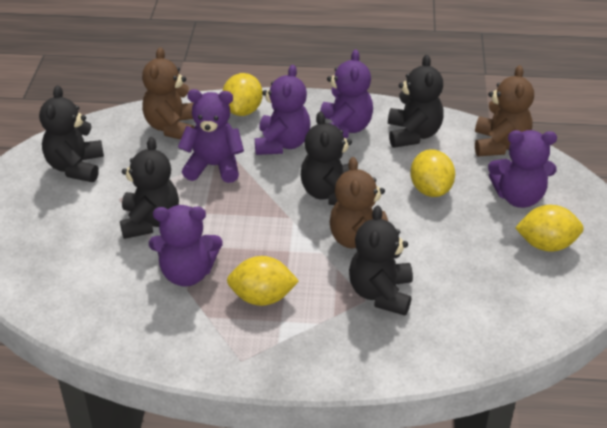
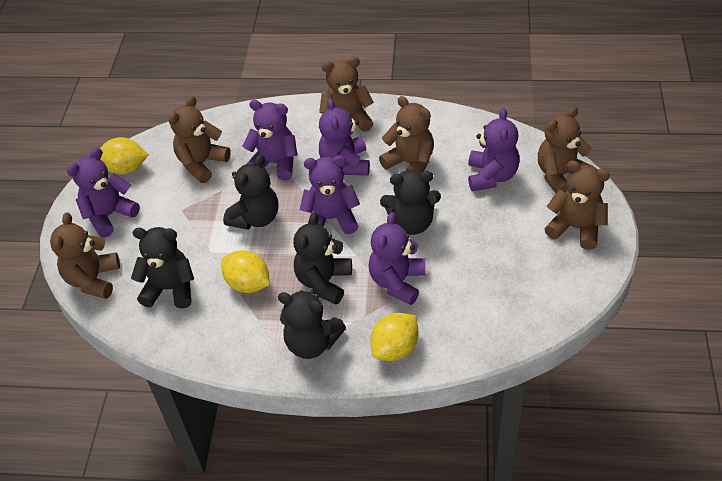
brown teddy bear: [142,47,194,140] [330,157,388,249] [475,65,534,156] = 3 -> [50,213,120,299] [168,96,231,183] [319,57,374,132] [379,96,434,172] [538,107,594,193] [545,160,610,250] = 6
purple teddy bear: [149,205,223,287] [178,89,244,183] [255,65,310,155] [320,49,373,138] [488,130,557,208] = 5 -> [67,148,140,237] [242,100,297,181] [300,155,360,234] [319,98,370,175] [369,212,426,305] [468,108,520,191] = 6
yellow lemon: [223,73,263,116] [227,256,299,306] [410,149,455,197] [515,205,584,252] = 4 -> [100,137,148,175] [221,250,270,293] [370,313,419,361] = 3

